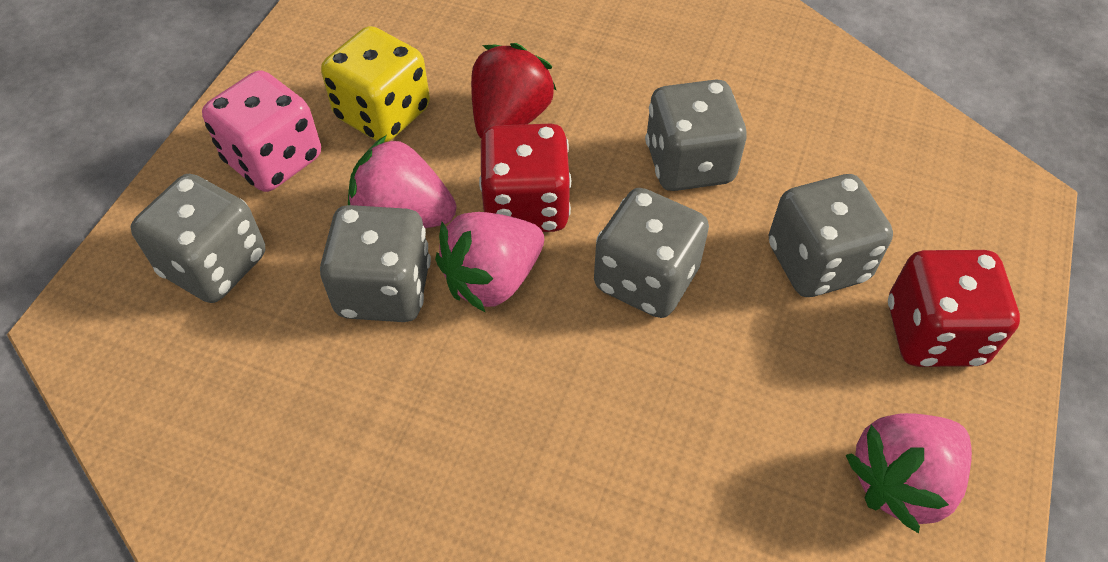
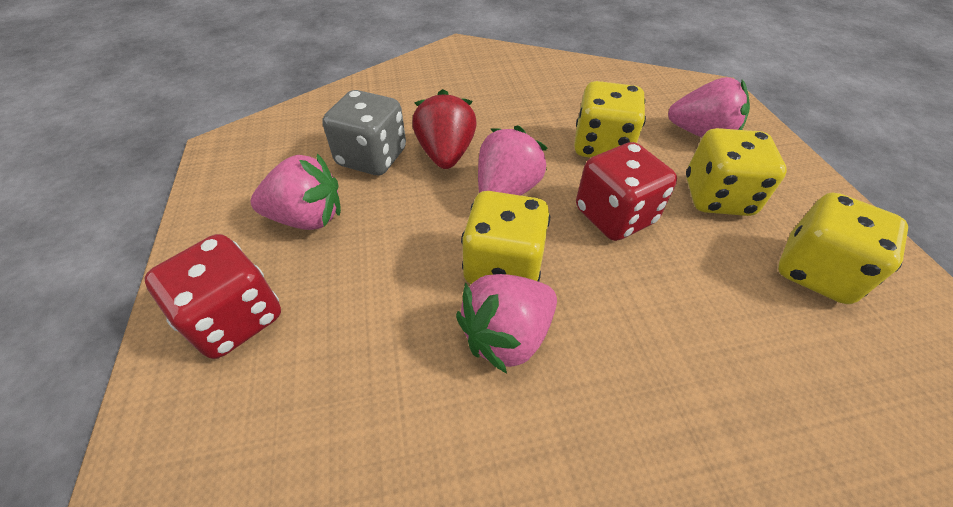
grey dice: [131,174,265,303] [320,205,431,322] [594,188,709,318] [645,80,747,191] [769,174,893,297] = 5 -> [323,90,406,175] = 1
pink dice: [202,70,321,192] = 1 -> none = 0
pink strawberry: [348,135,456,228] [435,212,544,313] [846,413,972,533] = 3 -> [251,153,341,230] [456,274,557,374] [478,125,547,196] [668,77,750,137] = 4
yellow dice: [321,26,430,142] = 1 -> [461,191,550,284] [574,81,646,158] [686,128,787,216] [778,193,908,304] = 4

